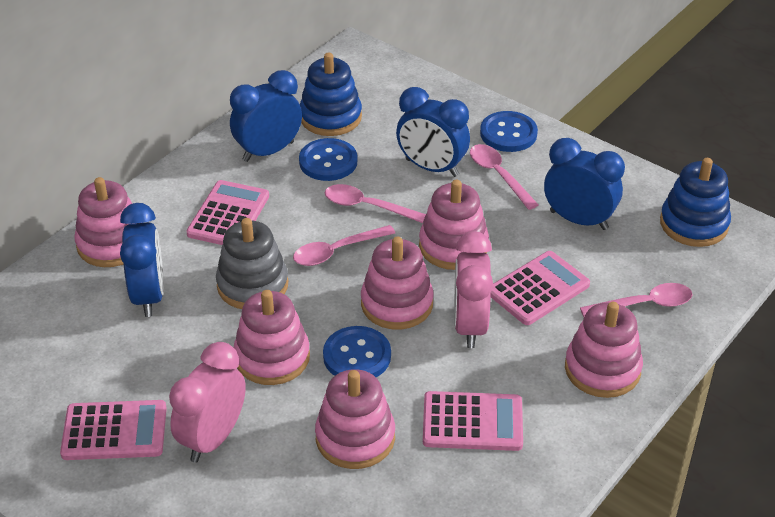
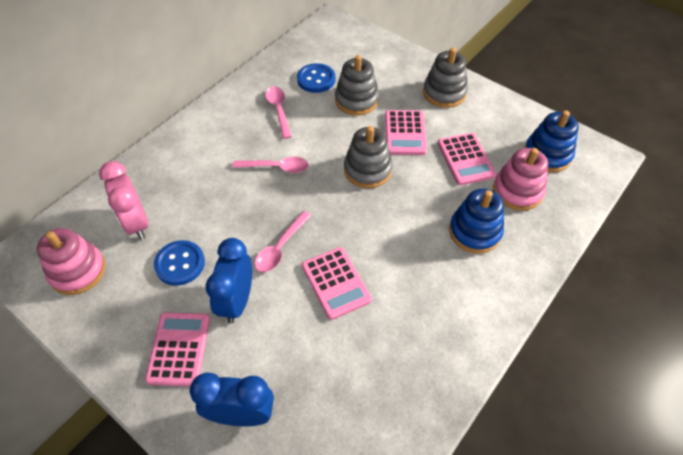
blue button: [299,138,357,181] [323,326,391,377] [480,111,538,152] = 3 -> [154,240,205,286] [297,63,336,93] = 2
blue clock: [120,203,164,317] [230,70,302,162] [396,87,470,177] [544,138,625,230] = 4 -> [190,372,274,426] [206,238,252,324] = 2
grey stacking toy: [216,218,288,309] = 1 -> [335,55,379,115] [344,126,393,188] [423,48,468,108] = 3
pink clock: [169,342,246,463] [454,231,493,348] = 2 -> [99,161,149,240] = 1
pink spoon: [293,225,395,266] [325,184,426,223] [470,144,539,210] [580,283,692,317] = 4 -> [232,157,309,173] [255,211,311,272] [266,86,292,139] = 3
pink stacking toy: [74,177,136,267] [234,290,310,385] [315,369,395,469] [361,237,434,330] [419,180,489,270] [565,302,643,398] = 6 -> [37,228,106,295] [493,148,548,211] = 2

